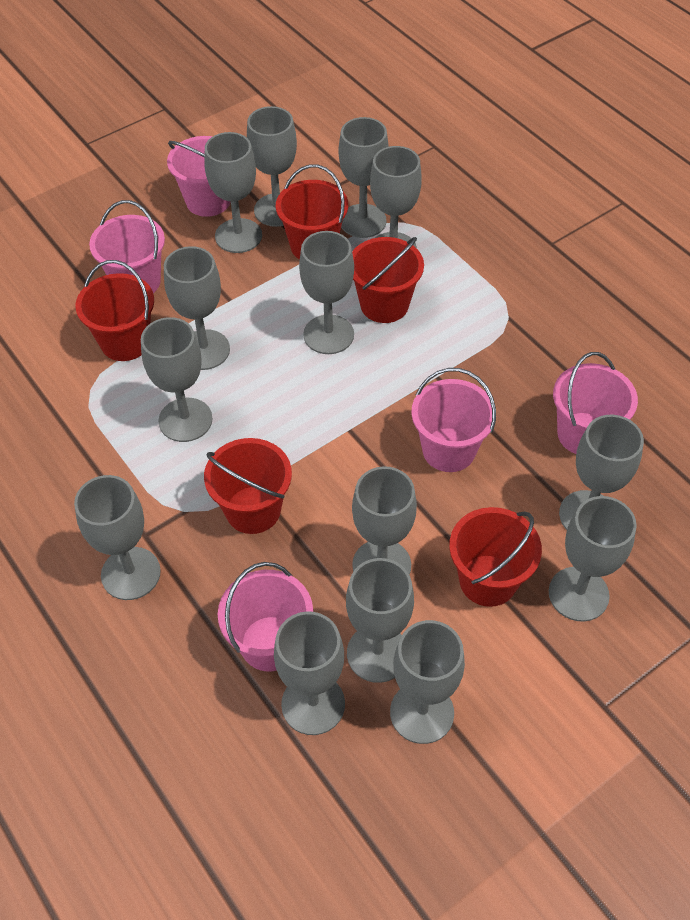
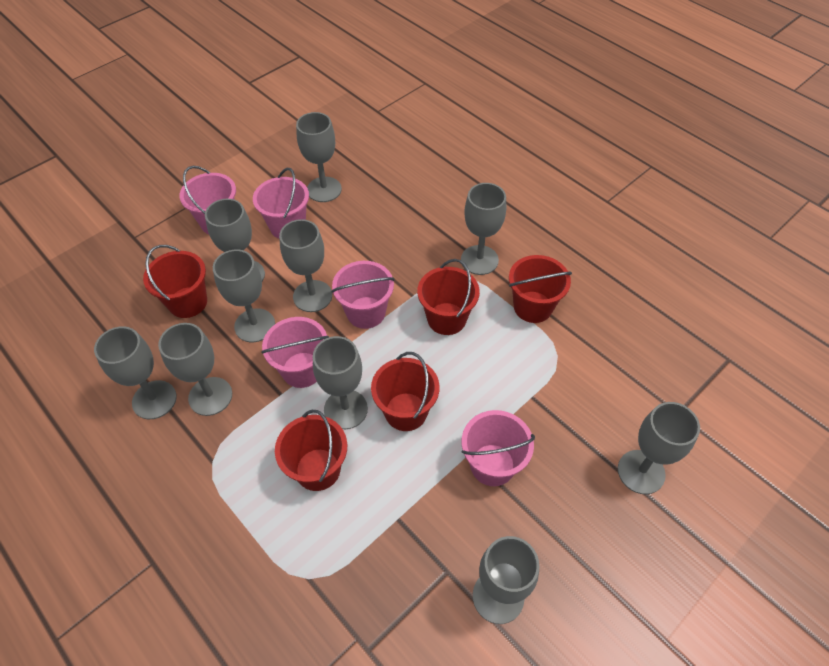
grey goblet: [74,475,161,600] [141,317,213,442] [164,246,230,370] [204,132,262,253] [247,106,297,227] [274,611,345,735] [299,231,354,354] [339,117,389,238] [346,558,414,683] [352,466,417,575] [370,146,422,248] [390,620,465,744] [549,496,637,621] [559,415,644,530] = 14 -> [94,326,177,419] [158,323,232,416] [205,199,265,281] [213,249,275,342] [279,219,332,312] [296,112,342,202] [313,336,368,429] [461,183,506,275] [473,536,539,624] [618,402,700,494] = 10

